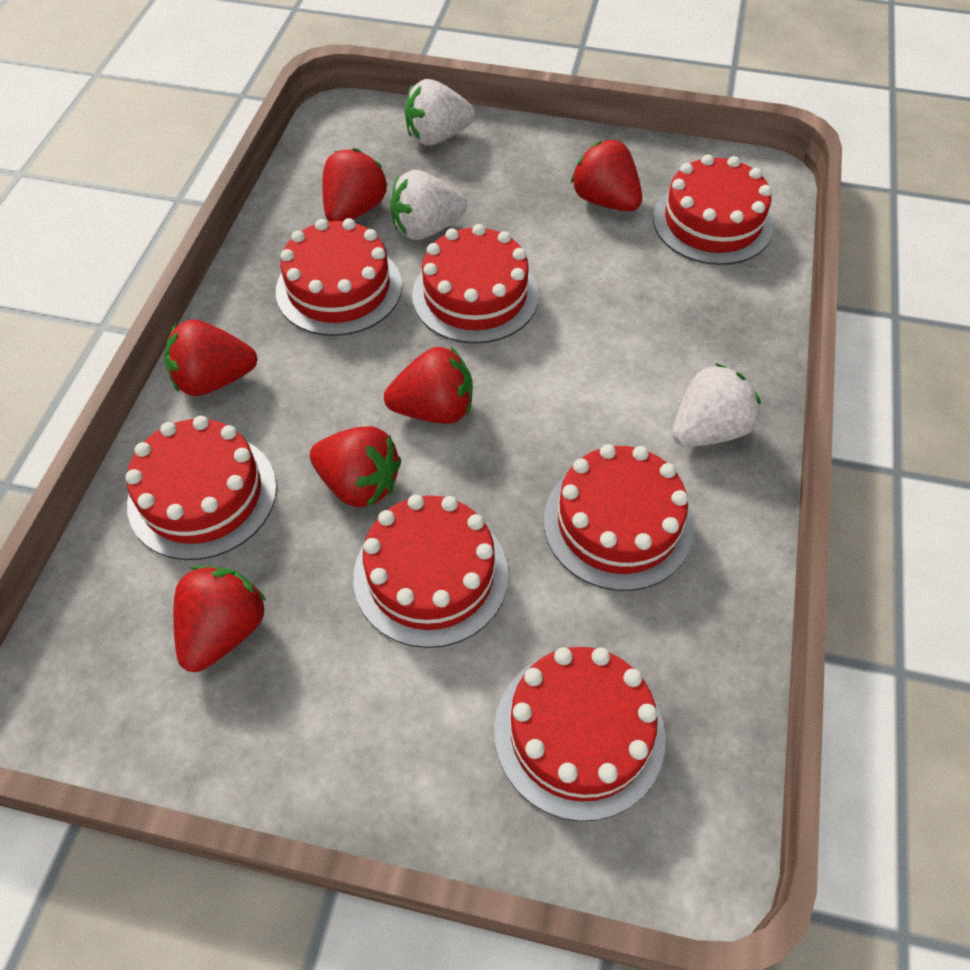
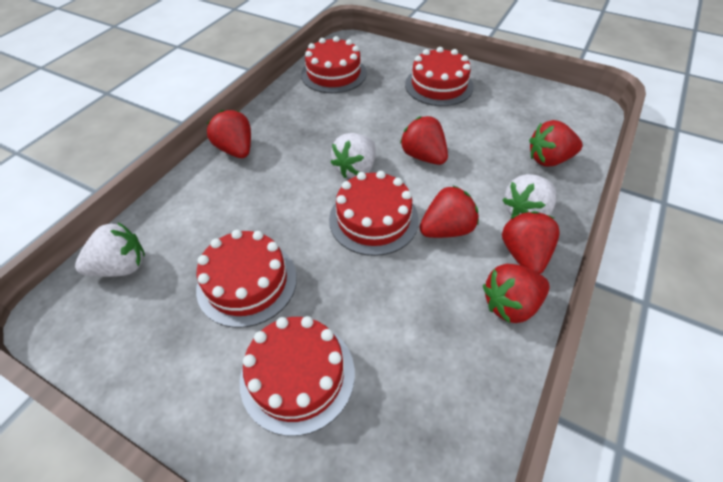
red cake: [125,416,277,560] [276,218,402,336] [353,494,509,648] [412,224,539,344] [494,647,666,821] [544,444,694,591] [653,154,774,265] = 7 -> [196,230,297,328] [240,316,355,436] [301,36,367,93] [329,171,419,256] [405,47,474,106] = 5

